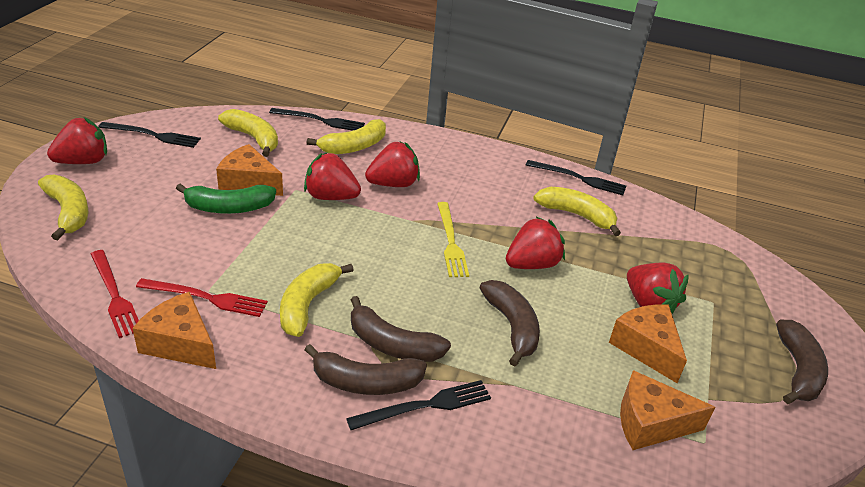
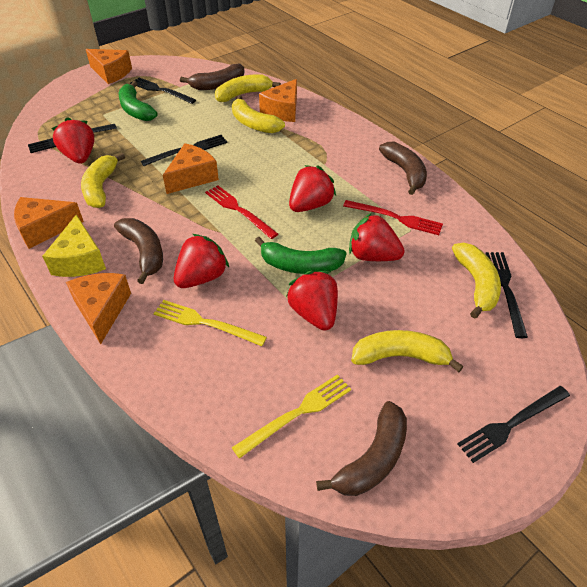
black fork: [98,122,201,148] [269,108,365,131] [346,380,491,430] [526,160,626,195] = 4 -> [28,124,117,153] [130,78,196,104] [141,135,228,166] [457,386,570,463] [486,252,528,338] = 5
green banana: [176,184,276,214] = 1 -> [119,81,158,121] [255,237,346,274] = 2
orange cheese: [132,292,216,369] [216,144,283,196] [609,304,687,383] [620,370,715,450] = 4 -> [14,197,84,249] [66,273,131,344] [86,49,132,84] [163,143,219,194] [259,79,297,122] = 5
yellow cheese: none = 0 -> [42,215,106,277] = 1
yellow fork: [437,202,469,277] = 1 -> [153,300,267,346] [232,374,351,459] = 2

